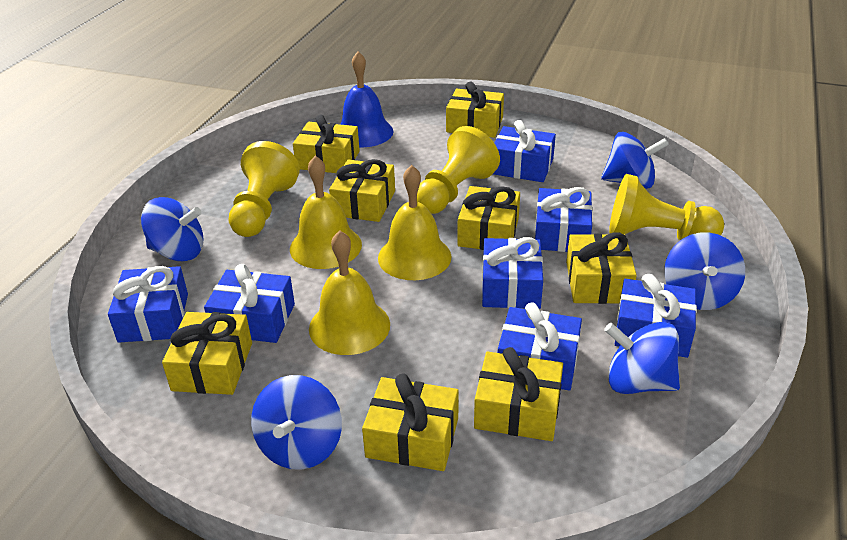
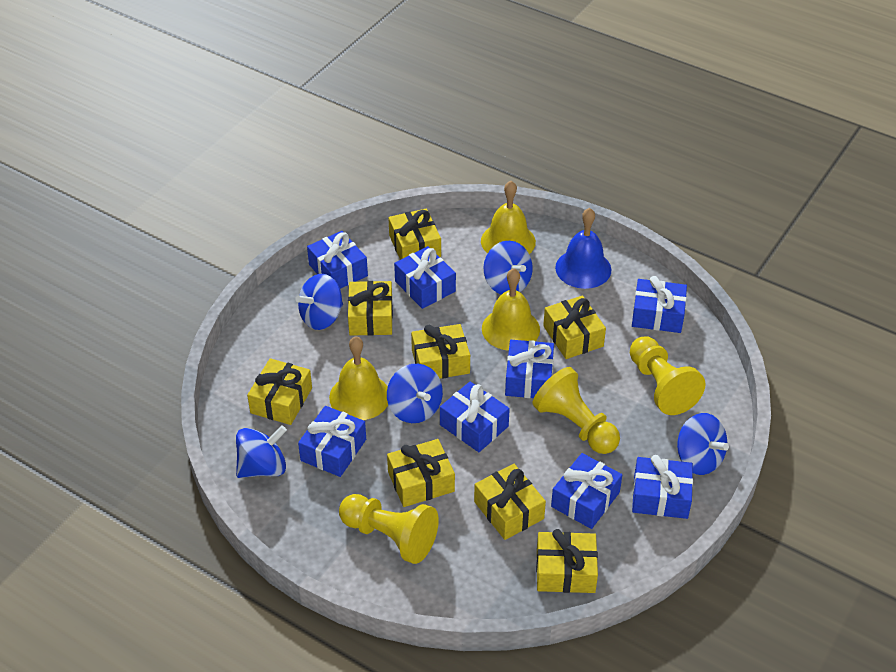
blue gift: [108,266,188,343] [204,264,295,343] [482,237,543,309] [493,120,556,182] [498,302,582,391] [535,187,593,252] [615,274,697,358] = 7 -> [298,406,366,477] [307,231,368,289] [394,246,456,309] [440,382,510,452] [505,340,554,398] [551,453,622,529] [632,276,687,333] [632,455,693,519] = 8

